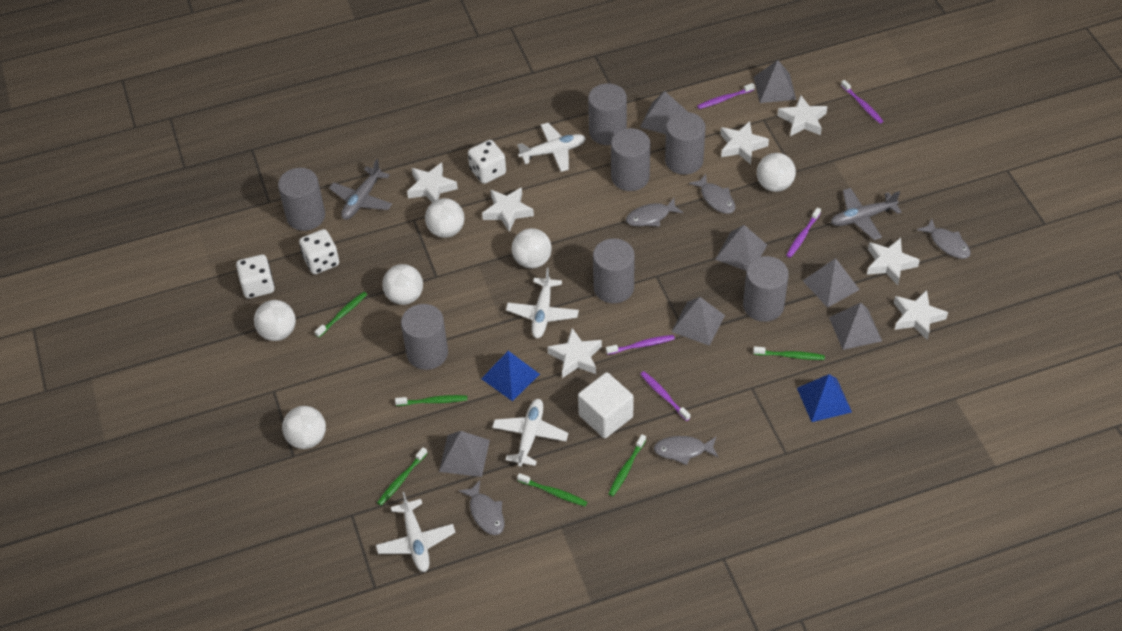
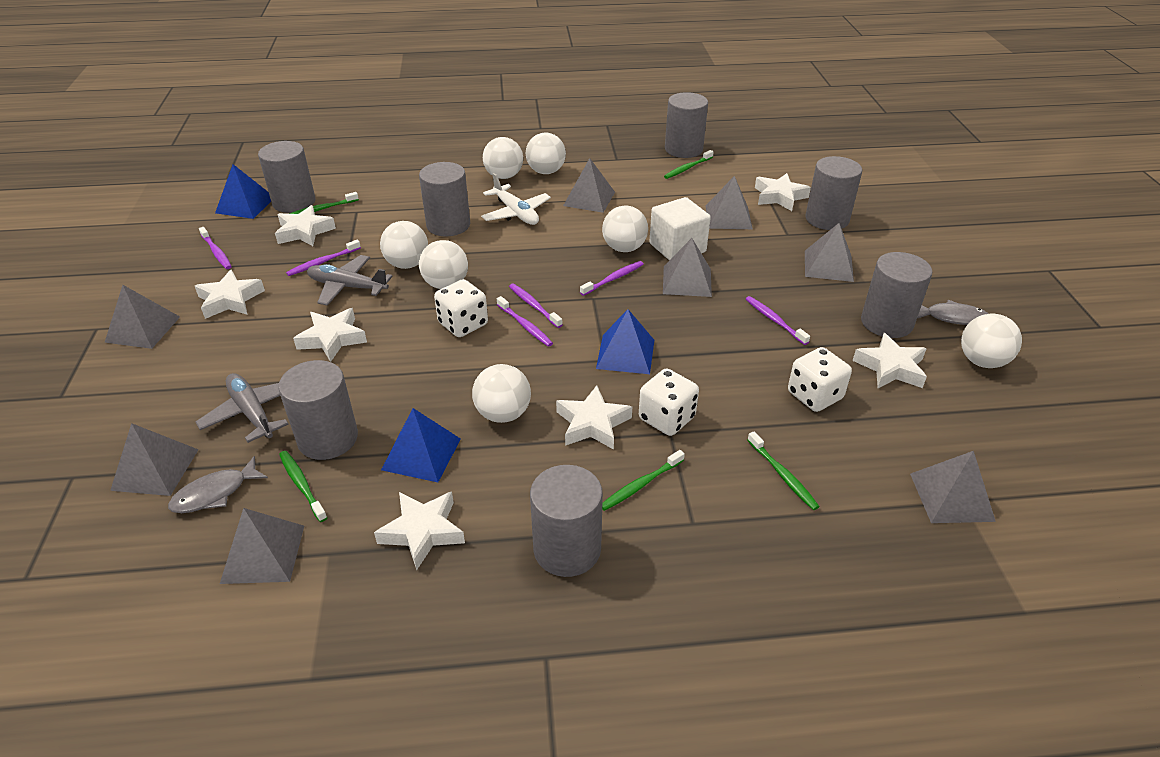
blue pyramid: [481,351,540,401] [797,374,852,422] = 2 -> [215,164,271,219] [381,408,461,482] [596,309,654,374] = 3
green toothbrush: [315,292,367,338] [377,447,427,506] [395,395,467,406] [517,473,587,506] [608,434,646,496] [753,346,825,360] = 6 -> [279,451,327,522] [289,192,359,214] [602,450,685,511] [664,150,714,179] [747,431,820,510] = 5
grey fish: [459,481,504,535] [626,198,683,227] [654,436,718,465] [689,174,735,214] [917,219,971,259] = 5 -> [168,456,268,513] [917,300,988,325] = 2
grey pyramid: [439,431,490,477] [640,91,687,134] [671,297,725,346] [715,225,767,271] [754,60,796,103] [803,258,860,308] [829,303,882,350] = 7 -> [104,285,180,349] [110,423,199,496] [220,508,304,584] [563,158,615,213] [663,238,712,297] [705,176,753,229] [805,223,854,282] [910,451,996,523] = 8
purple toothbrush: [606,335,675,355] [640,371,690,421] [697,83,755,109] [786,207,821,258] [841,80,883,124] = 5 -> [199,227,232,269] [286,240,361,276] [497,296,553,347] [509,284,563,328] [580,261,644,296] [746,296,810,345] = 6
white ball: [254,300,296,341] [282,406,326,449] [382,264,423,305] [425,198,464,238] [512,228,552,268] [757,153,796,192] = 6 -> [380,221,428,269] [419,240,468,289] [472,364,531,423] [483,137,523,179] [526,133,566,174] [602,206,648,252] [961,314,1022,368] = 7
white plane: [376,492,456,572] [492,399,568,467] [506,268,579,338] [517,123,586,172] = 4 -> [481,173,551,225] = 1

